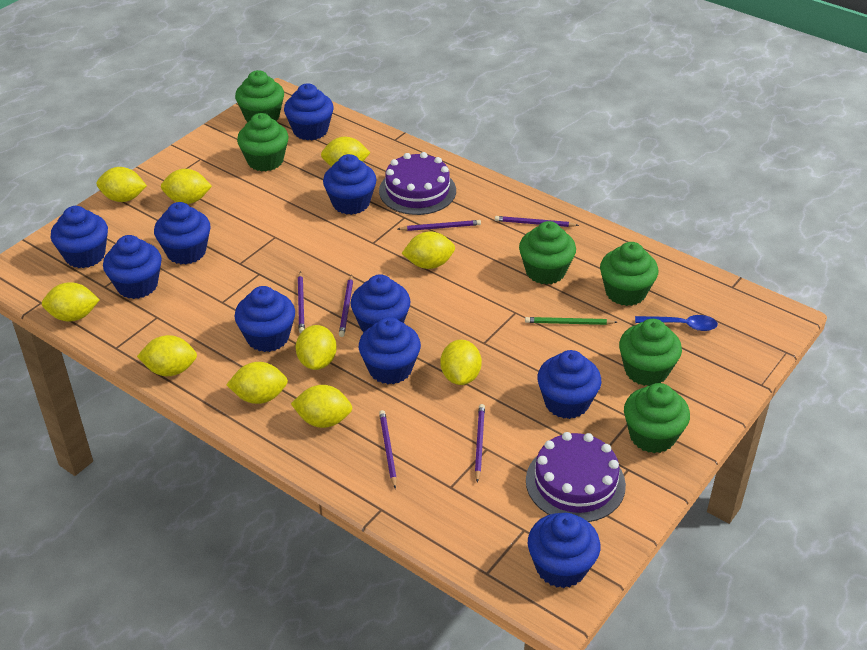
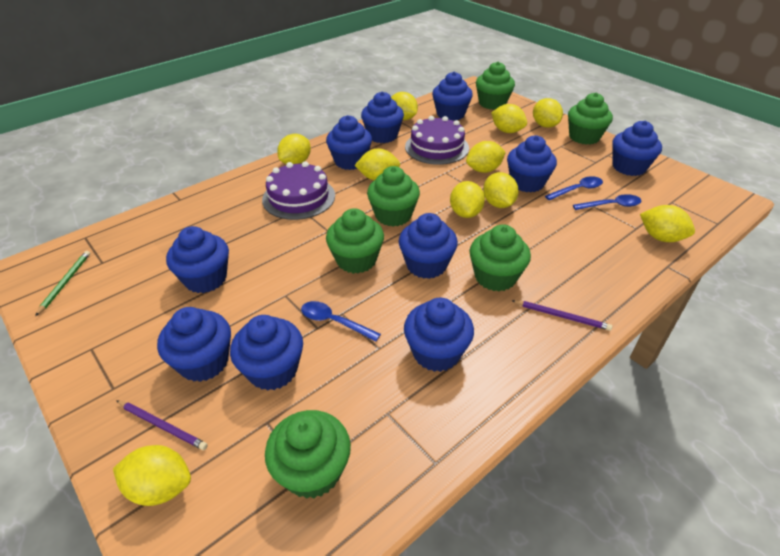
blue spoon: [635,315,718,331] = 1 -> [301,301,381,341] [545,176,603,200] [573,194,641,210] = 3
purple pencil: [298,272,305,333] [339,274,353,337] [379,410,397,489] [398,220,481,231] [475,404,485,483] [495,216,579,227] = 6 -> [116,400,208,450] [511,300,612,331] = 2

